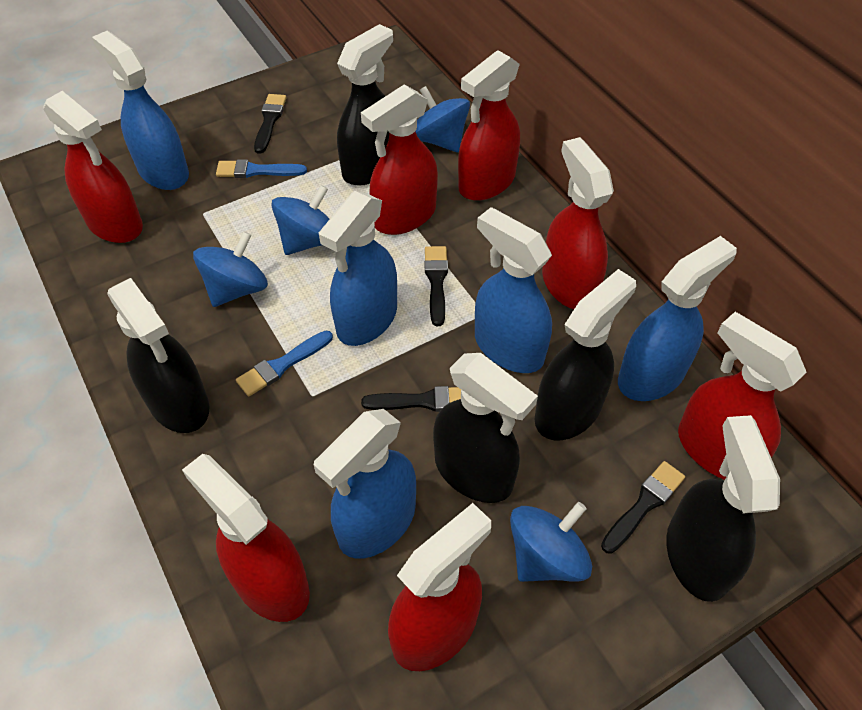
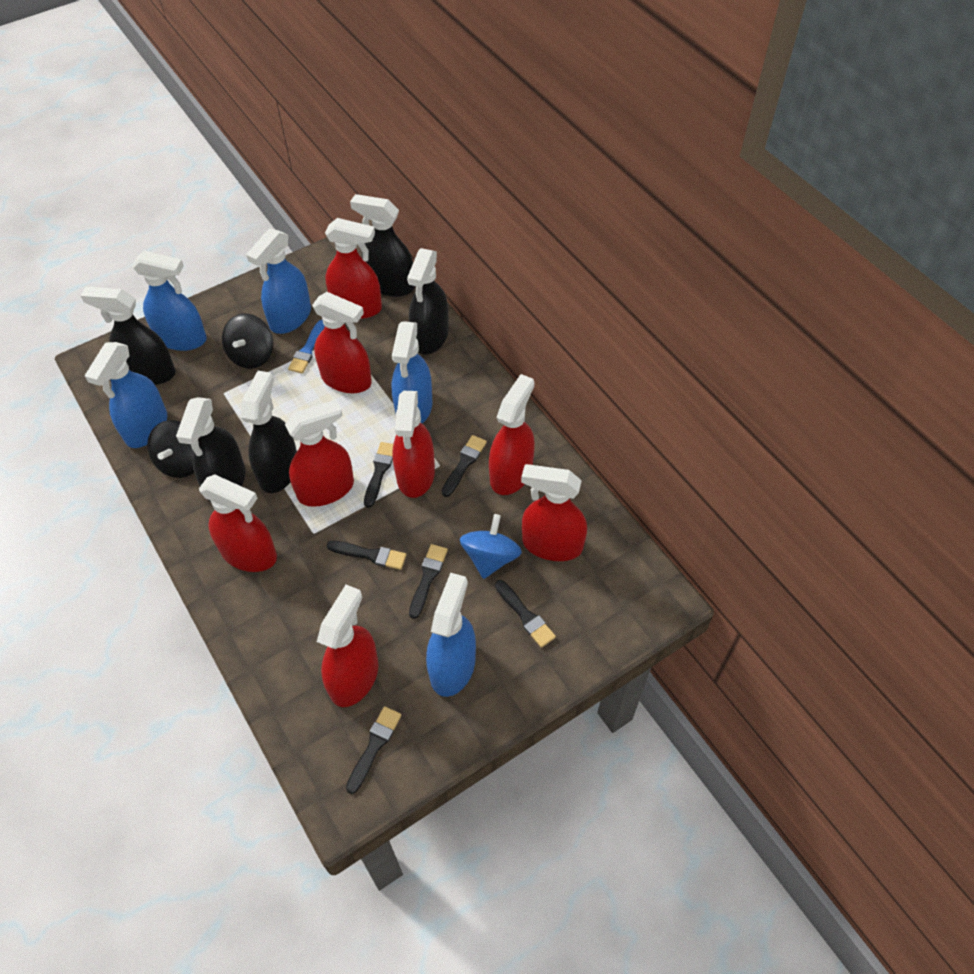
black brush: [254,94,287,154] [361,386,461,412] [425,246,448,326] [601,461,685,554] = 4 -> [327,541,406,570] [346,706,401,794] [364,442,393,508] [409,544,448,619] [442,435,487,497] [495,580,556,648] = 6
black spinning top: none = 0 -> [147,420,194,478] [222,313,273,369] = 2
blue brush: [216,159,307,178] [236,331,333,397] = 2 -> [288,320,325,373] = 1
blue spinning top: [193,231,268,307] [272,185,329,255] [415,86,470,152] [510,502,592,582] = 4 -> [460,514,522,579] = 1
red spray bottle: [43,91,143,243] [182,454,310,622] [361,84,438,235] [388,503,491,671] [458,50,520,201] [542,137,614,309] [678,312,806,480] = 7 -> [199,474,277,572] [285,400,354,507] [312,292,372,393] [317,585,379,707] [325,218,382,319] [393,391,435,498] [489,374,535,495] [521,464,587,561] = 8

